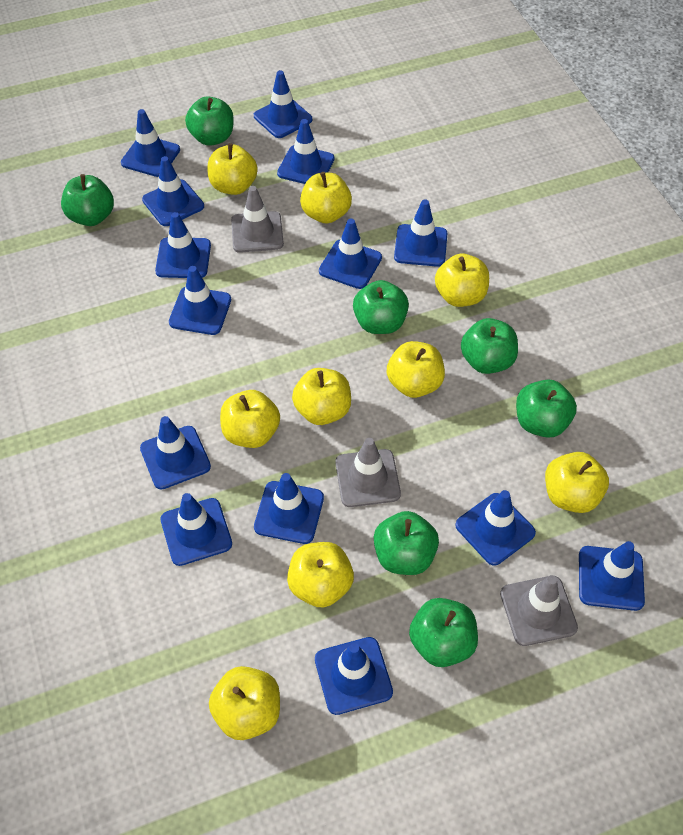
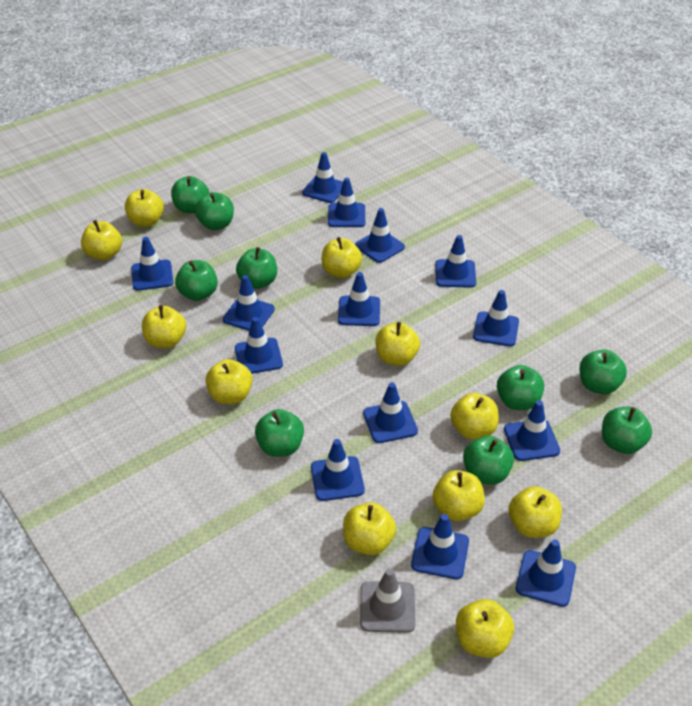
green apple: [61,174,114,226] [185,96,234,146] [353,280,409,334] [374,511,439,575] [409,598,478,667] [461,318,518,374] [516,379,577,438] = 7 -> [171,176,209,213] [175,260,218,301] [195,192,234,230] [236,247,277,289] [255,409,304,457] [463,435,514,484] [497,365,544,410] [579,350,627,394] [602,407,652,454] = 9
grey traffic cone: [231,186,284,253] [335,438,401,507] [500,575,578,646] = 3 -> [360,568,416,633] = 1
yellow apple: [208,143,258,195] [209,666,280,740] [220,390,280,448] [287,542,354,608] [292,368,351,425] [300,172,352,223] [387,341,445,398] [435,253,489,307] [545,452,609,513] = 9 -> [81,220,122,261] [125,189,164,227] [142,305,186,348] [205,359,253,404] [322,237,362,278] [343,502,396,555] [375,322,420,366] [433,470,485,521] [450,393,499,440] [456,599,514,658] [509,486,562,538] = 11

